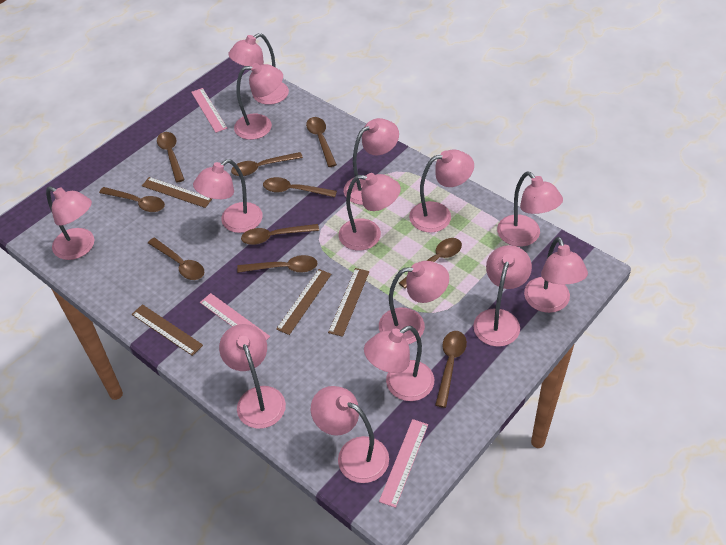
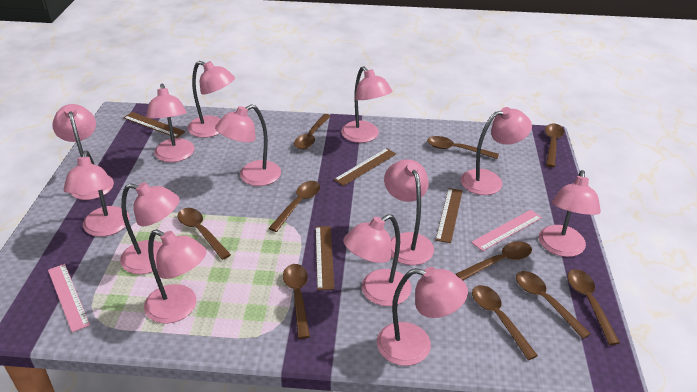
pink lamp: [46,186,94,260] [193,159,263,233] [219,324,286,429] [228,33,289,105] [234,63,283,140] [311,386,389,483] [339,173,401,251] [344,118,399,205] [364,326,434,401] [379,261,449,344] [409,149,474,233] [473,245,532,347] [497,172,563,247] [524,237,588,313] = 14 -> [52,104,114,200] [63,151,130,237] [120,182,180,274] [144,229,207,324] [146,84,195,162] [188,61,235,138] [215,104,281,186] [341,66,392,143] [343,214,411,306] [377,267,468,366] [384,159,434,265] [461,107,532,195] [539,170,601,257] = 13
pink ruler: [191,88,227,133] [200,293,270,340] [379,419,428,508] = 3 -> [48,264,90,332] [471,210,542,251] = 2

